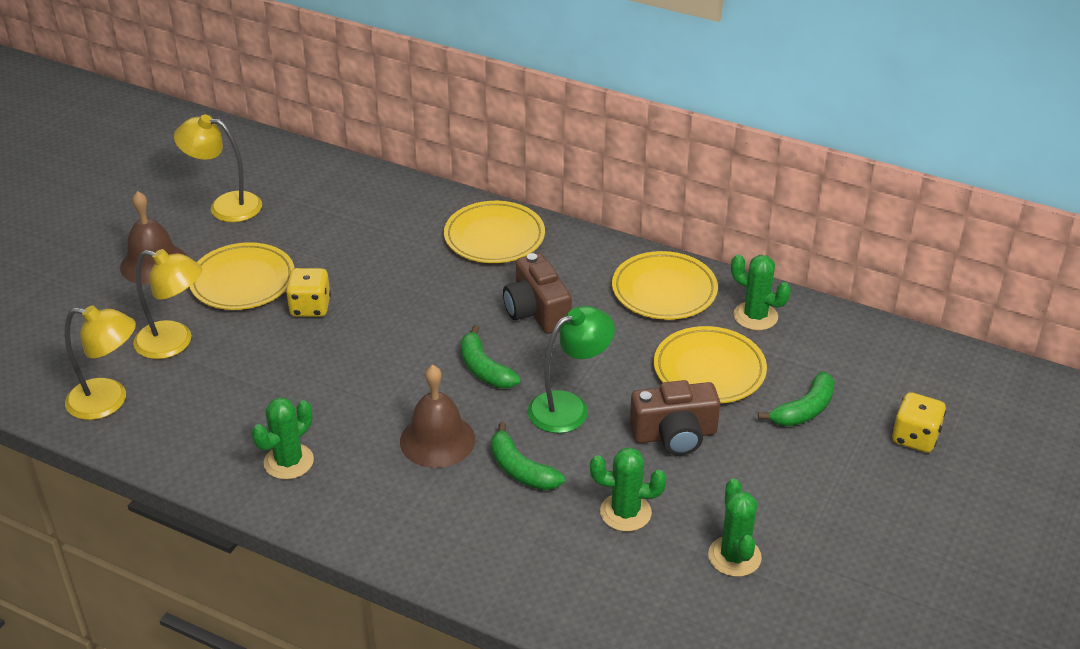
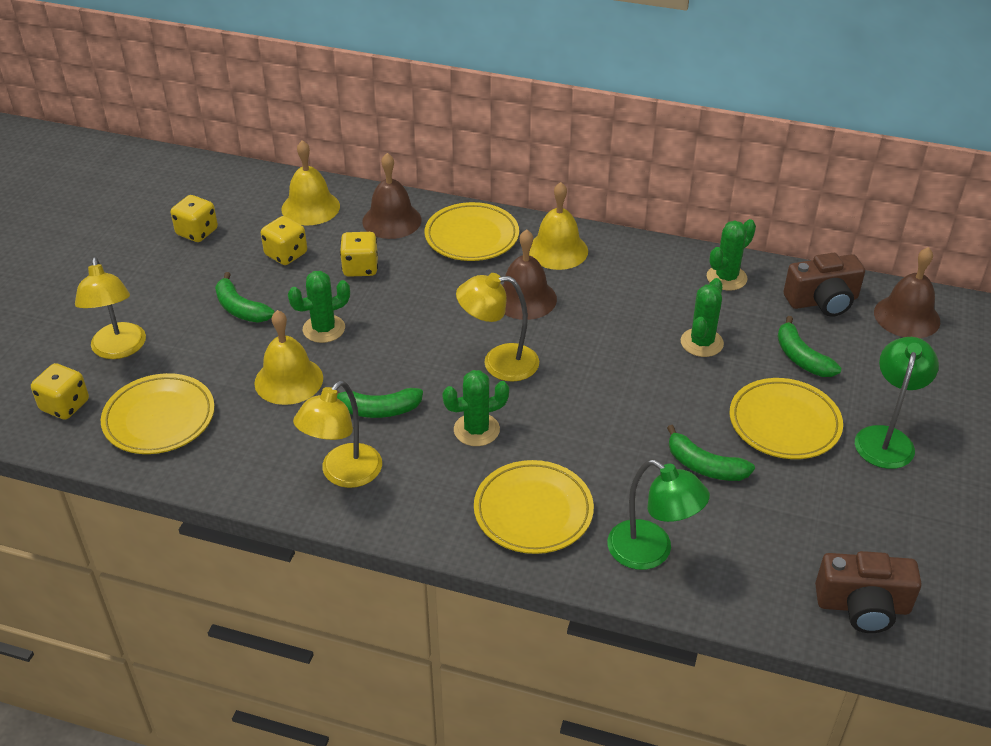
brown bell: [120,191,186,285] [400,365,475,468] = 2 -> [363,153,422,239] [502,229,557,320] [874,247,940,338] = 3
green banana: [461,325,521,388] [491,422,565,490] [758,371,835,427] = 3 -> [215,272,275,323] [337,388,423,418] [667,425,755,481] [777,316,841,377] = 4
green lamp: [528,306,615,433] = 1 -> [607,460,710,570] [855,337,939,469] = 2
yellow bell: none = 0 -> [254,310,323,405] [281,140,340,225] [529,182,588,270] = 3
yellow dice: [286,268,331,317] [892,392,946,453] = 2 -> [31,363,89,420] [171,195,218,242] [261,216,307,265] [340,232,378,277] = 4

